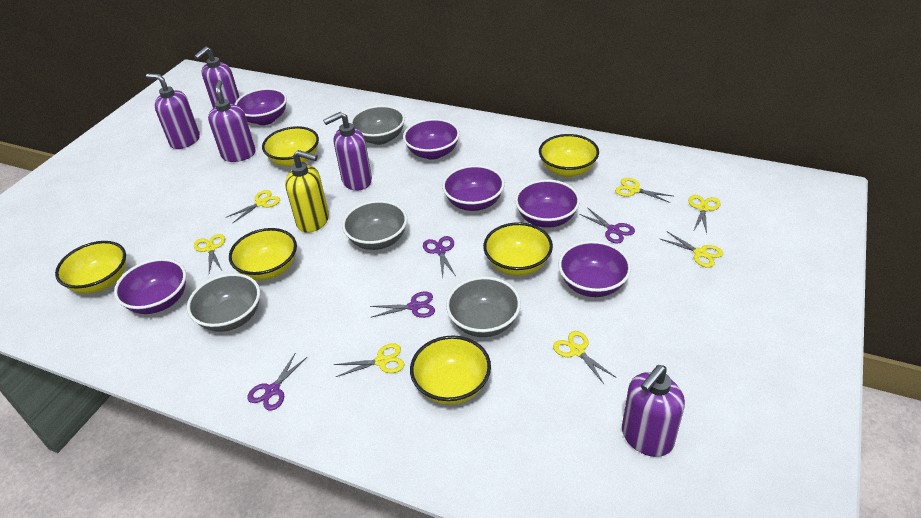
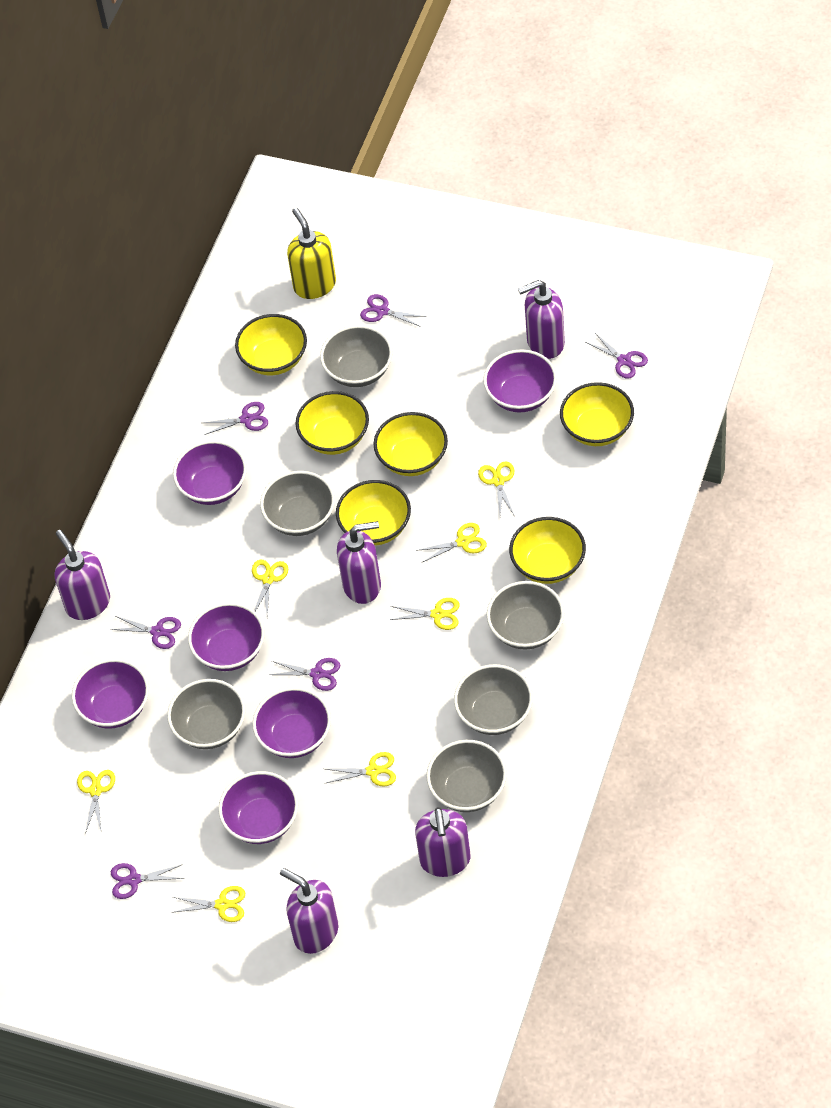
grey bowl: [187,273,260,332] [342,200,407,250] [350,105,405,145] [446,277,521,337] = 4 -> [167,679,246,749] [260,471,335,536] [320,325,393,387] [426,740,507,812] [454,664,533,735] [487,581,564,650] = 6
purple scissors: [247,354,307,411] [370,291,435,318] [423,236,456,278] [579,207,635,244] = 4 -> [111,616,181,649] [111,863,184,899] [203,402,268,435] [270,658,340,691] [360,294,426,327] [586,333,648,378] = 6

